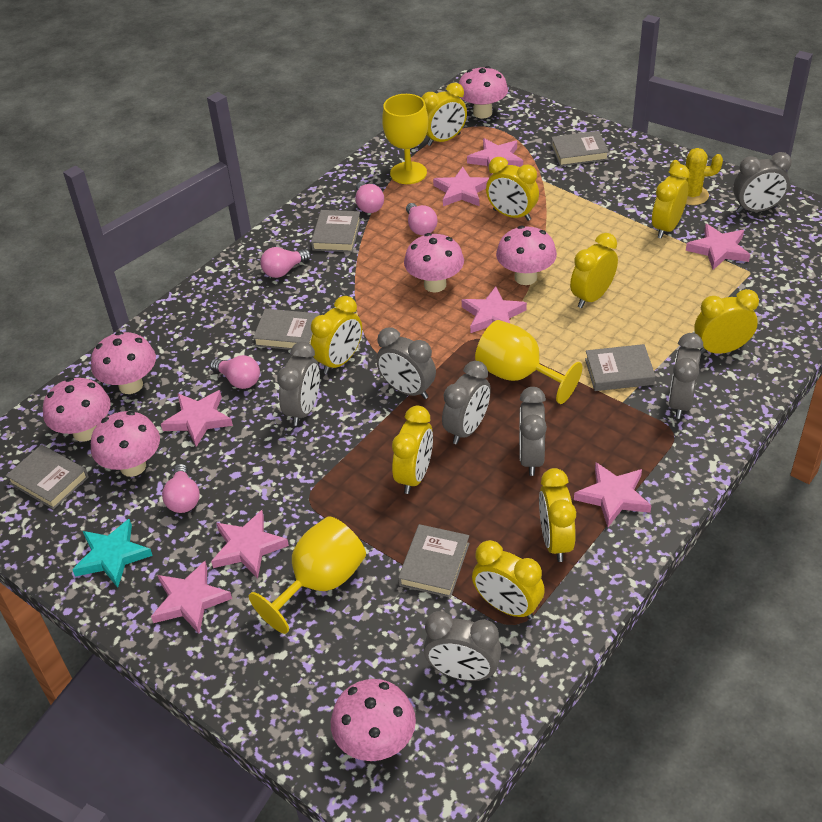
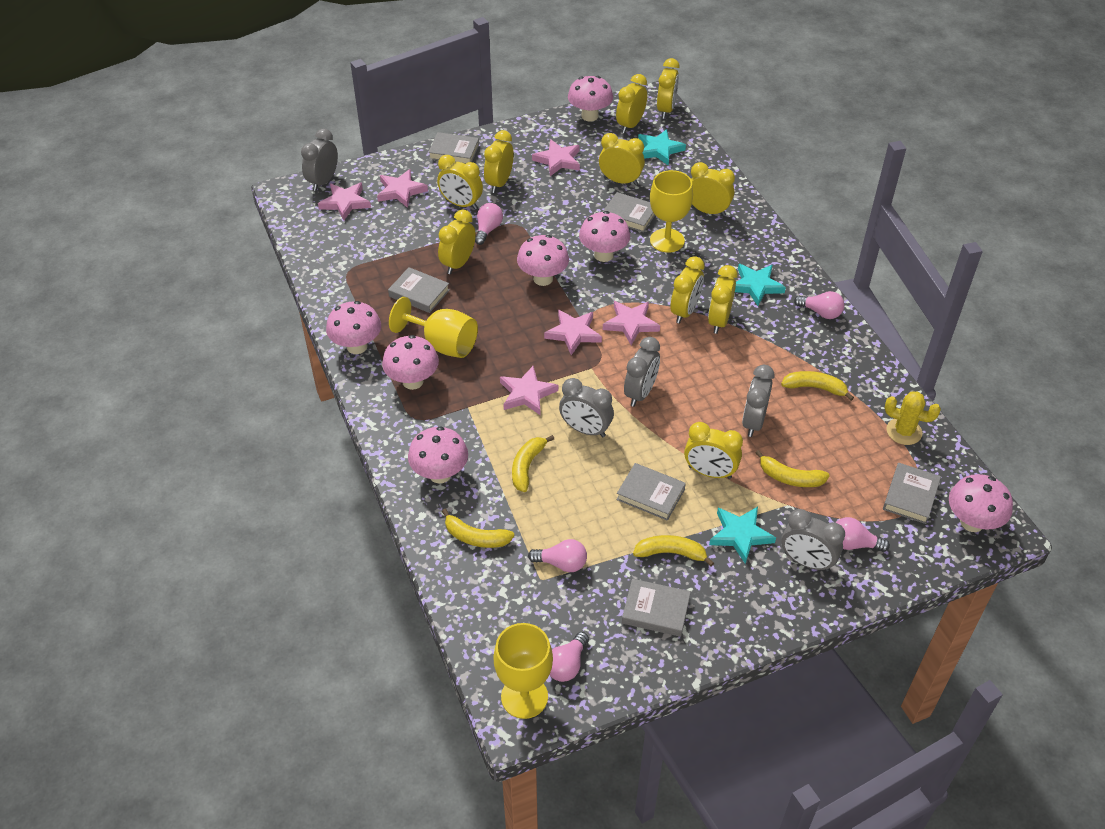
grey clock: [277,342,320,426] [376,328,436,399] [423,611,502,681] [442,361,491,444] [519,387,547,476] [669,333,703,419] [733,152,792,213] = 7 -> [301,129,338,191] [559,378,614,437] [624,337,660,407] [742,365,775,437] [781,509,845,571] = 5
pink star: [151,561,232,633] [161,390,233,447] [211,510,289,578] [433,167,489,206] [462,286,527,333] [467,138,523,175] [574,462,651,527] [686,224,750,270] = 8 -> [318,183,371,220] [377,169,428,208] [500,366,558,415] [532,139,580,176] [544,310,602,355] [603,301,660,345] = 6
turquoise star: [72,519,153,588] = 1 -> [638,129,686,166] [709,507,776,564] [735,264,786,306] = 3
yellow banana: none = 0 -> [442,509,515,548] [512,435,554,492] [633,535,714,566] [755,450,830,487] [781,371,854,401] = 5
yellow clock: [311,296,362,374] [392,406,433,494] [422,83,467,146] [472,540,545,620] [486,157,539,221] [539,468,576,562] [570,233,618,308] [652,164,690,239] [694,289,759,355] = 9 -> [437,155,483,209] [438,209,476,274] [484,130,514,193] [599,133,645,185] [616,74,647,133] [657,58,680,119] [671,256,705,323] [684,422,743,479] [691,162,735,216] [708,265,737,334] = 10

